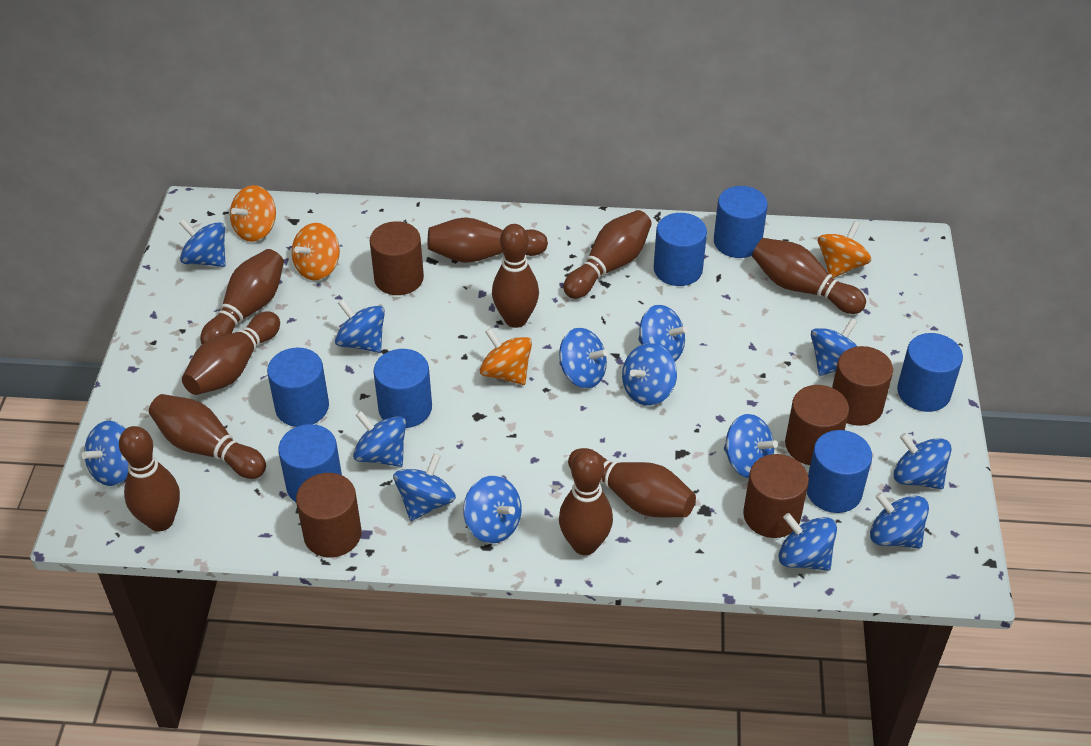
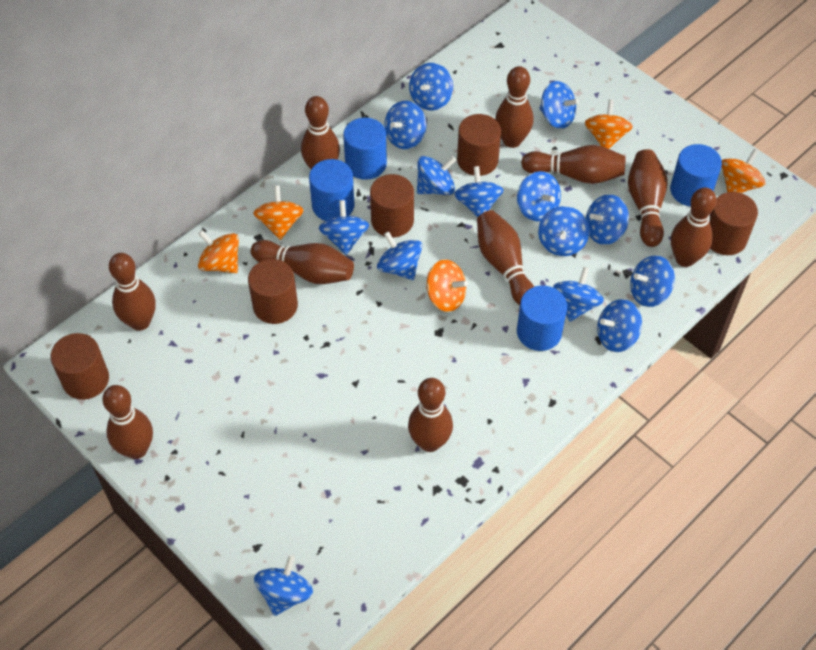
blue cylinder: [267,348,329,427] [278,424,342,502] [374,349,432,428] [654,213,707,286] [714,186,768,258] [807,430,872,513] [897,333,963,412] = 7 -> [309,159,354,221] [343,118,387,180] [517,286,567,351] [670,144,722,207] = 4
orange spinning top: [230,185,276,242] [292,223,340,280] [480,328,532,385] [818,221,871,278] = 4 -> [198,230,239,273] [253,185,304,240] [426,259,468,312] [584,99,633,149] [721,149,765,193] = 5

